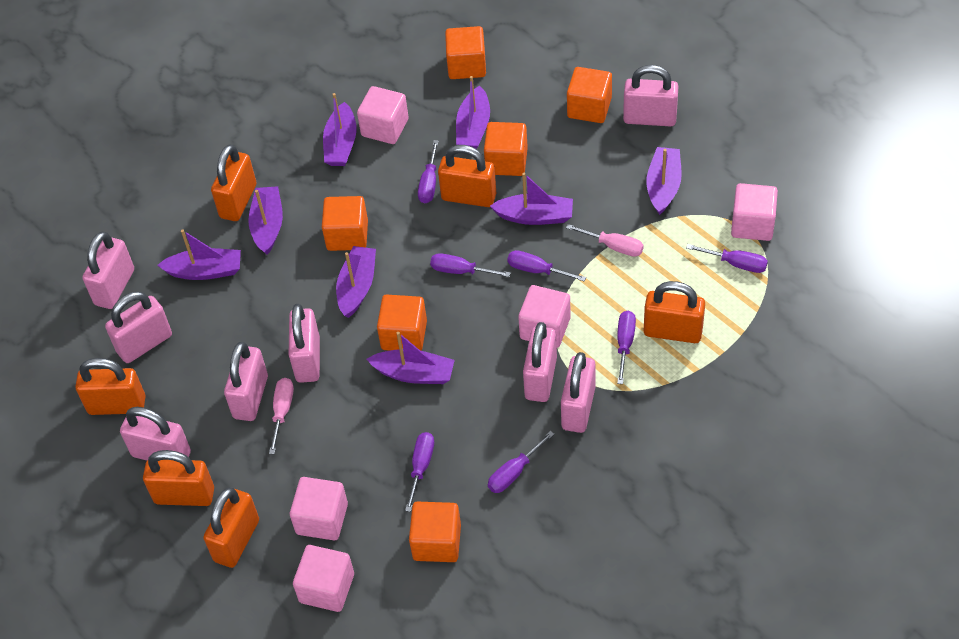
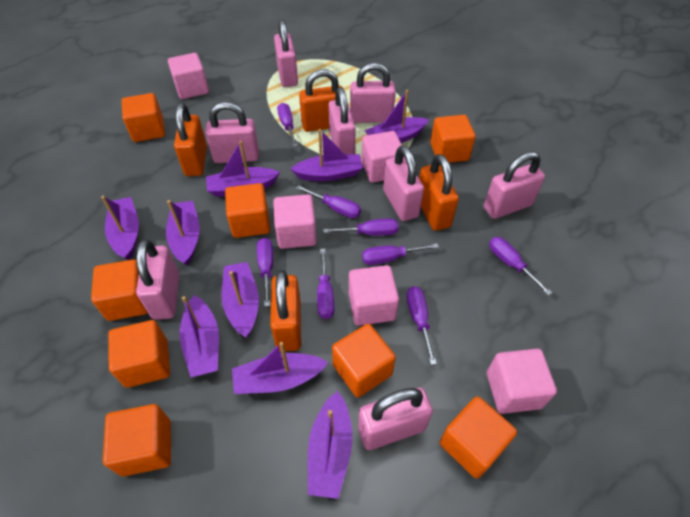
orange cube: [322,196,368,251] [377,295,427,351] [409,502,461,562] [445,26,486,79] [484,122,528,176] [567,67,612,123] = 6 -> [91,259,148,321] [102,404,171,477] [108,320,170,388] [121,93,165,142] [225,183,270,238] [332,324,396,397] [430,115,476,163] [440,396,517,479] = 8
orange padlock: [75,358,145,415] [143,450,214,506] [203,487,259,568] [211,144,256,221] [438,145,496,207] [644,281,705,343] = 6 -> [174,103,207,176] [270,270,301,351] [299,69,343,132] [419,154,459,231] = 4
pink screwdriver: [269,378,294,454] [566,224,644,257] = 2 -> none = 0
purple boat: [157,230,241,280] [248,186,283,255] [323,93,356,166] [336,246,376,318] [367,332,455,384] [456,76,490,149] [490,173,573,225] [647,147,682,215] = 8 -> [101,196,139,260] [166,200,200,265] [180,295,219,377] [206,141,280,197] [222,262,259,337] [232,342,328,394] [291,129,363,181] [308,391,352,499] [364,90,429,143] = 9
purple screwdriver: [405,432,434,512] [418,140,439,203] [430,253,511,277] [488,431,554,493] [507,250,586,281] [617,311,636,384] [686,244,768,273] = 7 -> [257,238,273,307] [277,103,297,147] [296,185,361,218] [317,248,334,319] [323,219,399,236] [362,243,439,265] [406,286,437,365] [489,237,552,296] = 8

